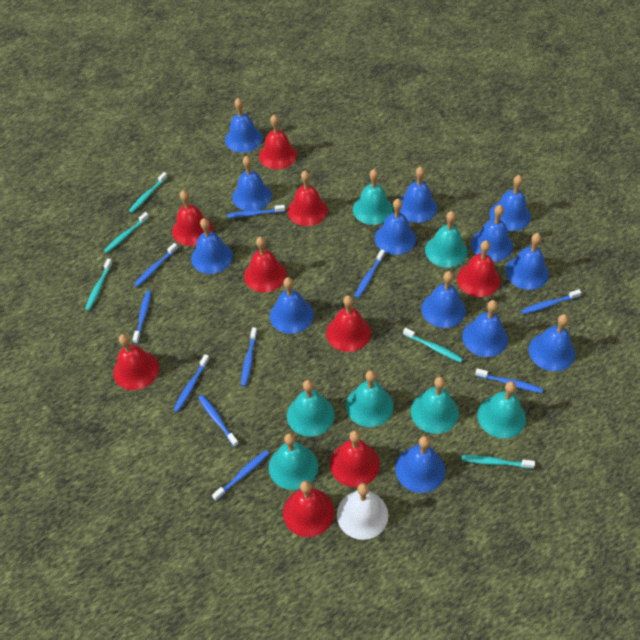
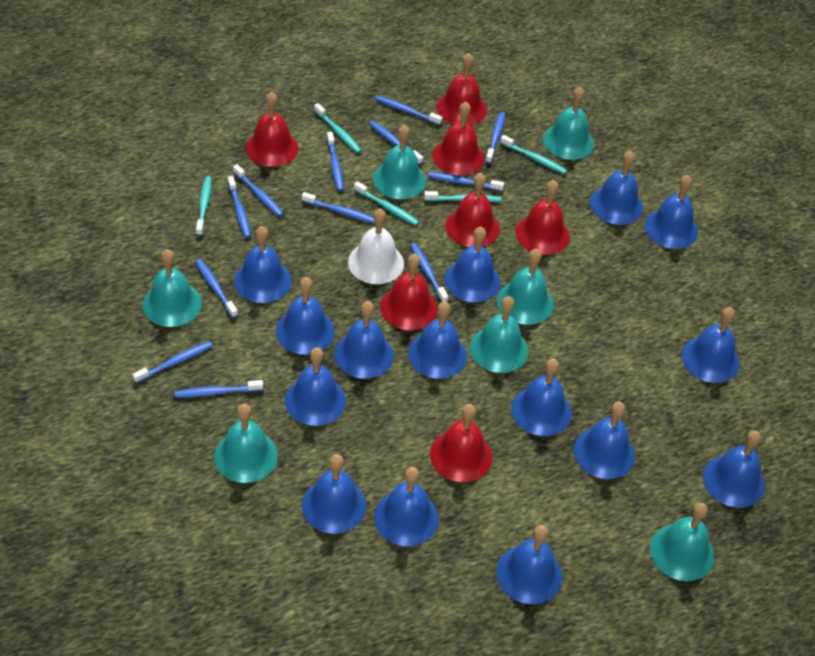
blue bell: [191,218,233,274] [225,98,263,153] [232,156,272,211] [270,277,314,334] [375,199,416,255] [395,436,445,493] [399,167,437,223] [421,271,466,328] [462,300,508,357] [471,205,513,261] [489,175,531,231] [505,233,549,290] [529,314,575,371] = 13 -> [234,226,292,303] [276,277,335,355] [285,347,346,426] [302,454,367,534] [334,301,394,379] [374,467,439,546] [408,302,467,379] [444,227,500,302] [496,525,562,604] [511,359,572,436] [573,402,635,479] [590,151,643,225] [644,175,698,249] [682,307,740,383] [703,430,765,508] = 15
blue toothbrush: [133,291,151,344] [134,243,178,287] [174,354,210,412] [198,395,239,447] [212,450,269,501] [227,205,285,218] [241,327,257,387] [355,249,385,298] [475,368,543,393] [521,289,581,314] = 10 -> [132,341,212,383] [174,380,263,398] [195,259,238,318] [228,176,251,238] [233,164,284,217] [302,192,375,224] [327,132,344,191] [369,120,423,165] [375,95,443,125] [410,243,448,302] [428,172,504,191] [485,112,505,163] = 12
red bell: [113,334,159,390] [172,190,213,246] [244,236,287,293] [259,114,297,169] [283,480,334,537] [288,170,328,226] [326,295,371,352] [330,430,380,487] [457,241,500,297] = 9 -> [246,92,299,167] [380,254,438,330] [430,404,492,482] [432,102,485,175] [437,53,487,125] [445,173,500,247] [515,180,570,255] = 7

